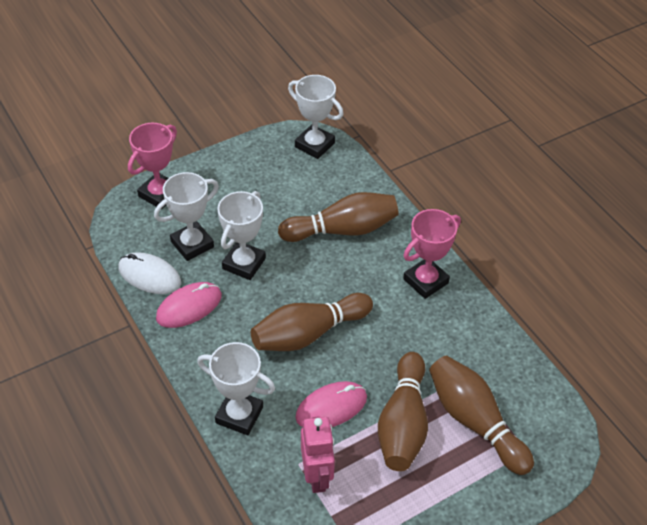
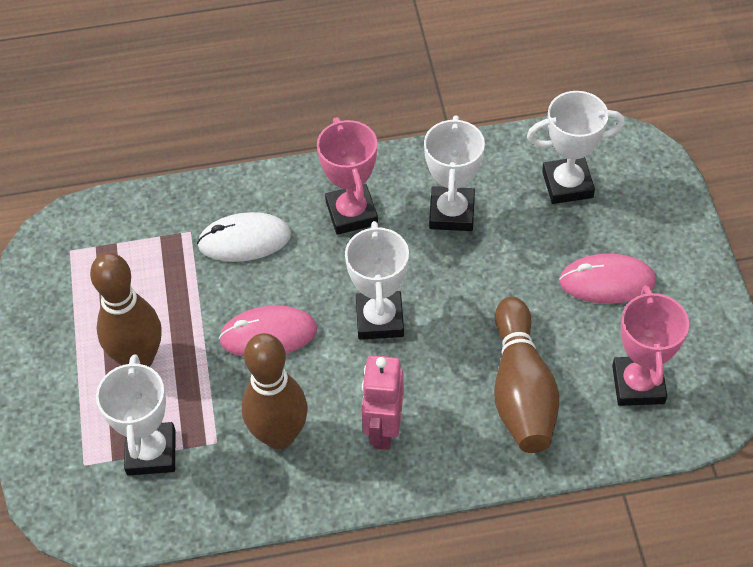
brown bowling pin: [251,293,373,351] [278,192,399,242] [378,352,428,471] [429,355,534,475] = 4 -> [90,253,162,367] [242,333,308,449] [494,297,559,453] = 3

